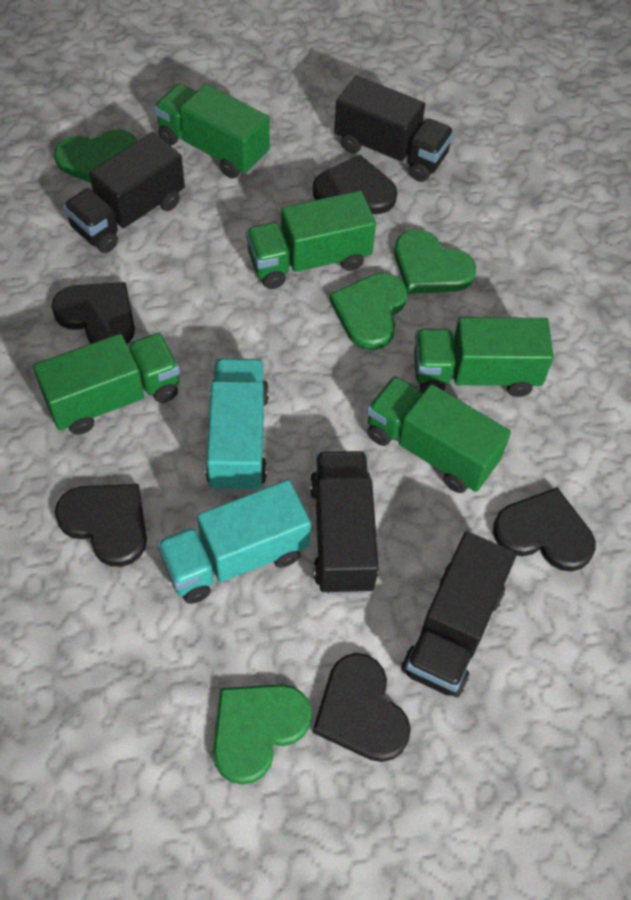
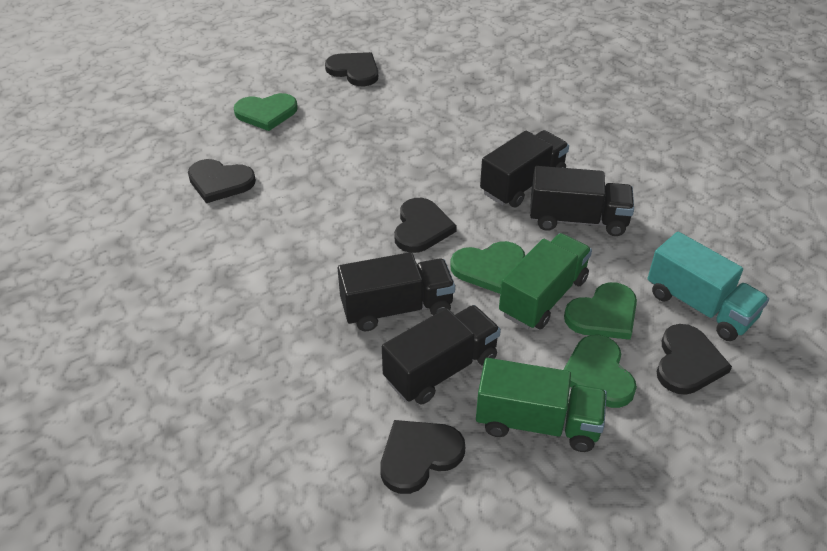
green truck: [33,333,180,435] [154,84,270,178] [246,191,376,289] [367,376,511,493] [414,317,554,397] = 5 -> [476,358,607,452] [499,233,592,329] = 2
turquoise truck: [157,480,311,604] [206,358,269,492] = 2 -> [647,232,769,341] = 1

